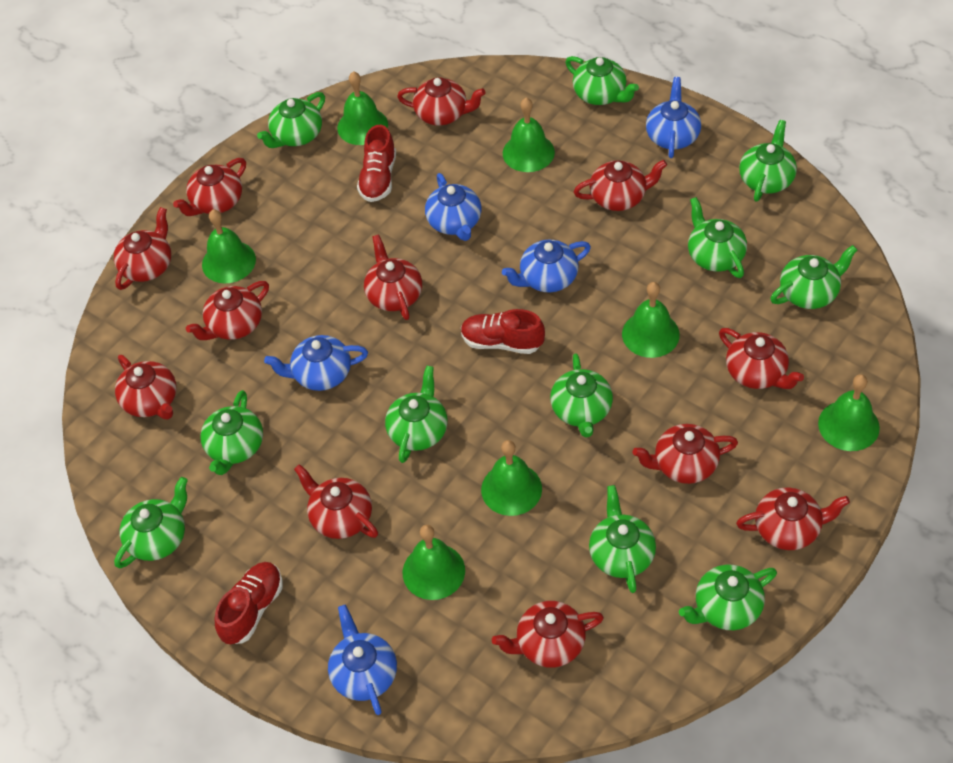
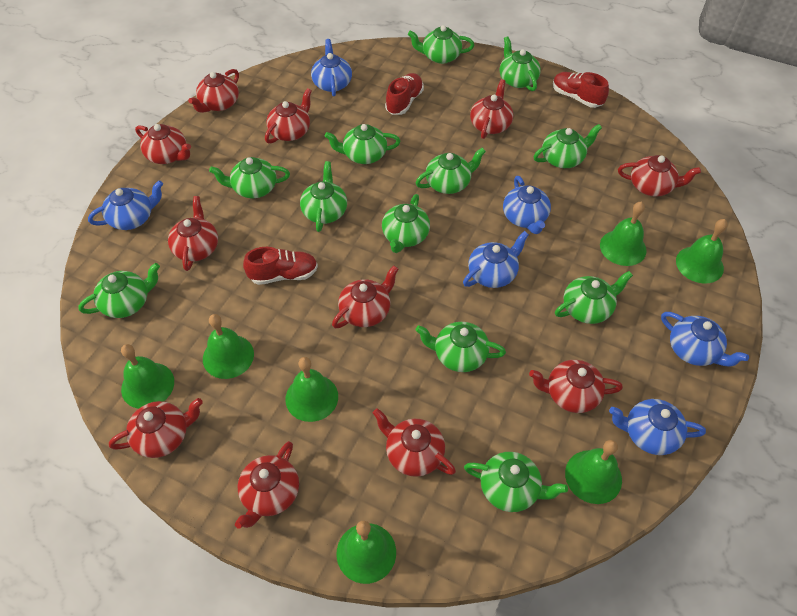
blue teapot: [264,335,368,391] [328,605,397,715] [425,173,481,241] [502,240,591,292] [646,77,701,158] = 5 -> [88,180,163,230] [311,39,352,96] [463,231,529,288] [503,176,551,234] [609,399,706,455] [661,312,749,366] = 6
green teapot: [114,477,188,568] [200,390,263,475] [257,92,325,148] [385,366,448,463] [550,354,613,438] [565,56,639,105] [589,485,656,593] [679,564,777,630] [688,197,747,278] [739,120,797,202] [770,245,857,309] = 11 -> [78,263,160,318] [209,157,290,198] [300,161,347,232] [325,124,401,164] [382,194,430,253] [408,25,474,64] [416,148,486,194] [416,322,506,372] [464,452,568,512] [500,36,541,91] [534,124,602,168] [555,271,633,324] = 12
red teapot: [114,207,171,290] [115,355,176,419] [173,158,246,216] [186,281,269,340] [294,464,378,539] [364,234,422,320] [397,77,486,125] [492,601,604,668] [574,160,667,211] [632,424,738,484] [719,328,804,389] [736,488,850,550] = 12 -> [109,398,203,458] [135,124,191,164] [168,196,218,271] [188,69,239,113] [235,441,299,529] [265,88,312,144] [332,266,398,328] [373,408,456,477] [470,79,513,139] [529,360,623,413] [618,155,701,197] = 11

